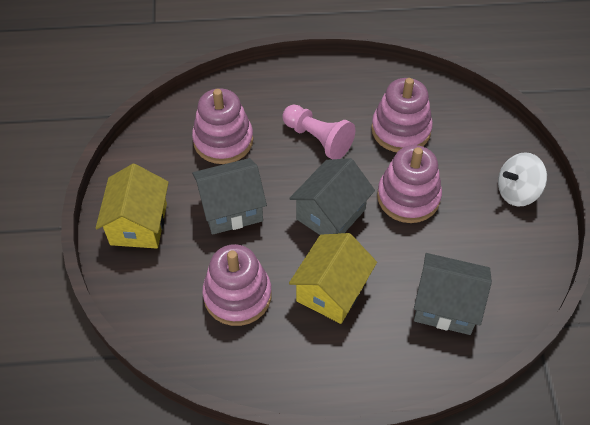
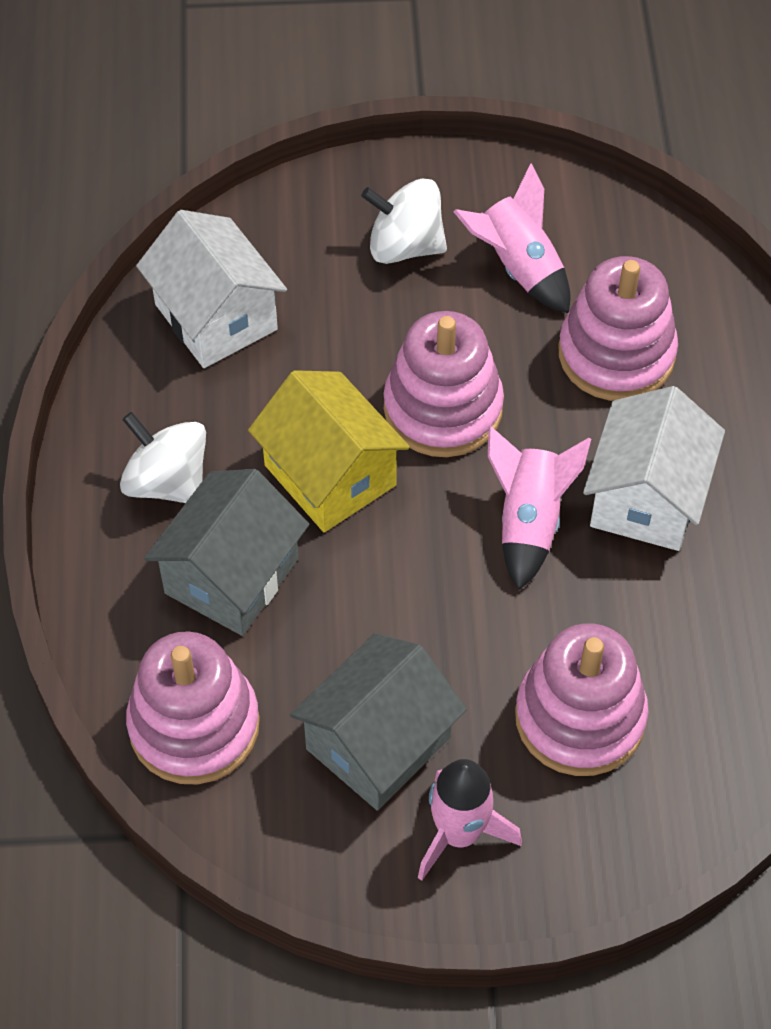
grey house: [192,158,267,235] [289,158,375,235] [414,253,492,335] = 3 -> [144,469,309,636] [290,633,467,811] = 2
pink pawn: [282,105,355,159] = 1 -> none = 0
pink rocket: none = 0 -> [418,759,522,881] [453,164,570,313] [488,426,591,590] = 3
white house: none = 0 -> [136,210,287,368] [583,386,725,551] = 2
white spinning top: [498,152,547,207] = 1 -> [120,412,206,503] [361,178,447,264] = 2
yellow house: [96,164,169,249] [289,233,377,324] = 2 -> [248,370,410,532] = 1

